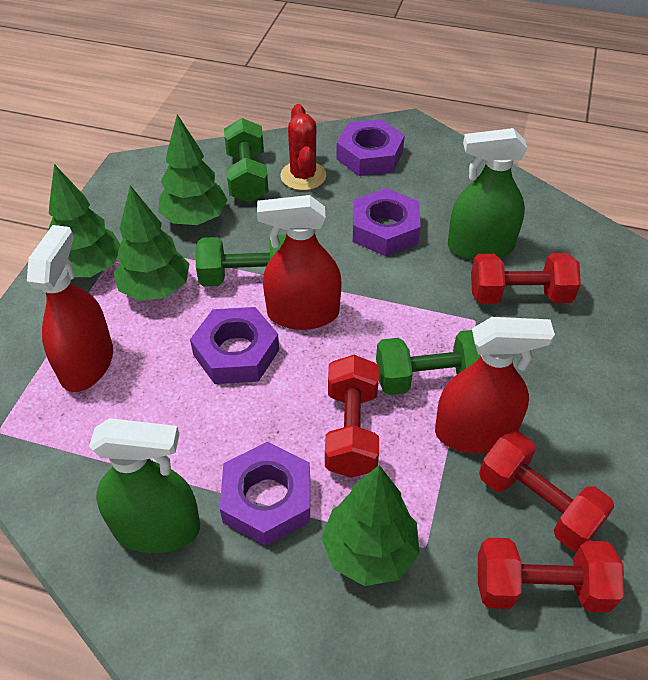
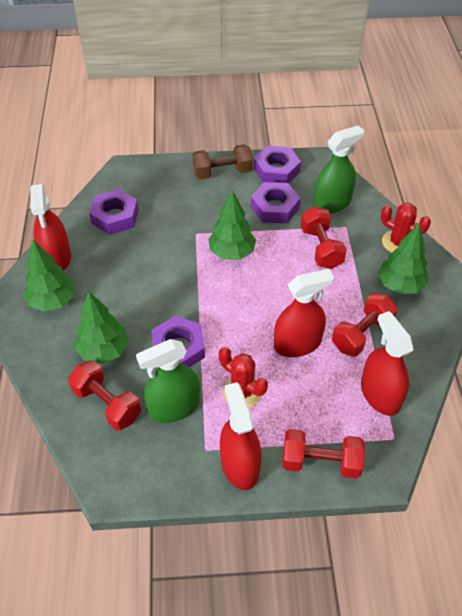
brown dumbbell: none = 0 -> [192,144,253,179] = 1
green dumbbell: [195,235,286,287] [224,118,269,202] [376,330,481,395] = 3 -> none = 0
red cactus: [280,104,326,190] = 1 -> [219,347,268,408] [381,203,431,253] = 2
red spray bottle: [27,225,113,392] [257,195,342,330] [435,317,555,453] = 3 -> [30,184,71,271] [220,382,262,490] [274,269,334,357] [361,311,414,416] = 4

